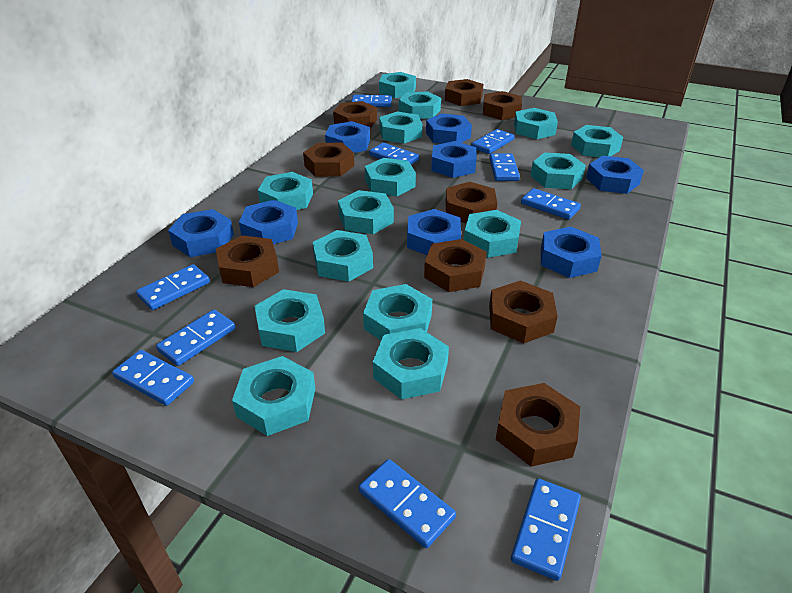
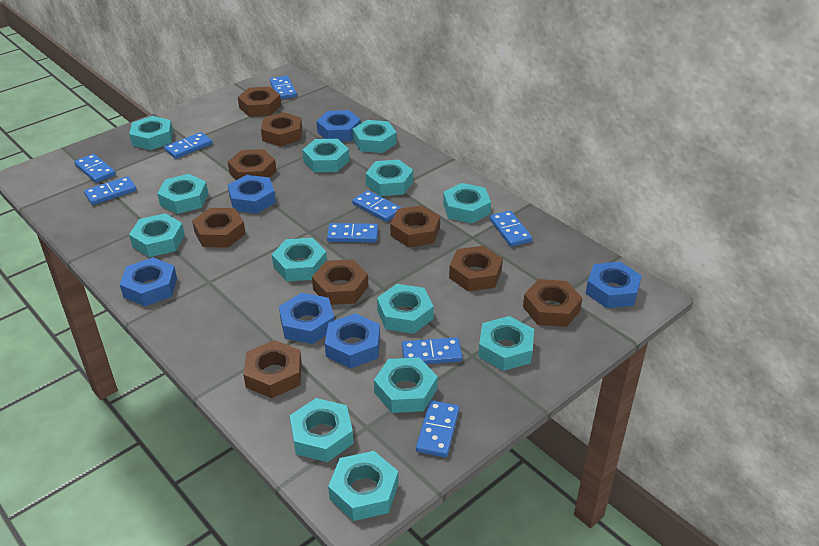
blue domino: [112,350,194,406] [136,264,210,310] [156,310,236,366] [351,95,392,107] [359,459,456,548] [369,143,419,164] [471,129,514,154] [489,153,520,181] [511,479,581,581] [521,188,581,220] = 10 -> [74,154,116,183] [84,176,137,205] [164,132,212,159] [270,76,297,99] [327,223,378,243] [352,190,401,222] [402,337,462,364] [416,400,460,457] [490,211,532,247] = 9
blue nut: [168,209,234,257] [239,200,298,244] [325,121,370,153] [407,209,461,255] [426,113,472,144] [431,141,476,178] [541,227,602,278] [586,156,644,194] = 8 -> [120,257,177,306] [228,175,276,214] [279,293,334,344] [317,110,361,141] [325,313,380,369] [585,262,642,308] = 6
turquoise nut: [232,356,315,436] [255,289,325,352] [258,172,313,210] [312,230,373,282] [338,190,394,234] [363,284,432,340] [365,158,416,196] [373,328,449,400] [379,72,416,98] [379,111,422,143] [399,91,441,119] [464,210,521,258] [514,108,558,139] [530,152,586,189] [571,125,623,157] = 15 -> [129,116,173,150] [129,213,185,257] [157,174,208,214] [272,238,327,281] [290,398,354,462] [302,139,349,172] [328,451,398,521] [352,120,397,153] [366,159,413,196] [374,357,438,413] [377,284,434,334] [443,183,491,224] [478,316,534,371] = 13

